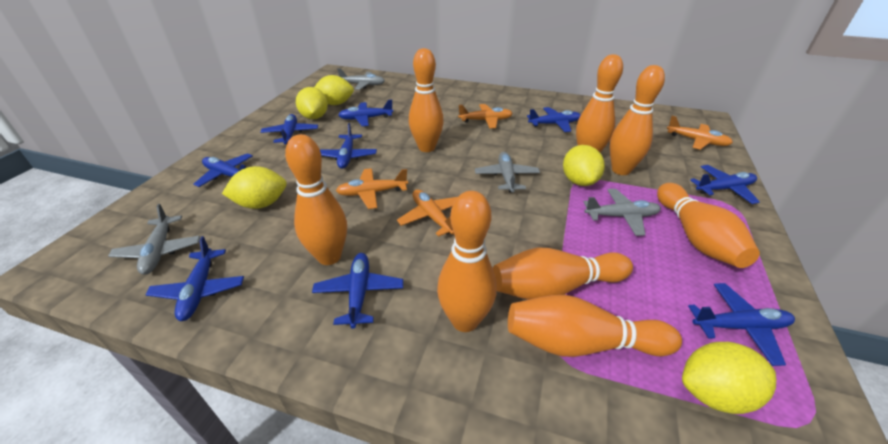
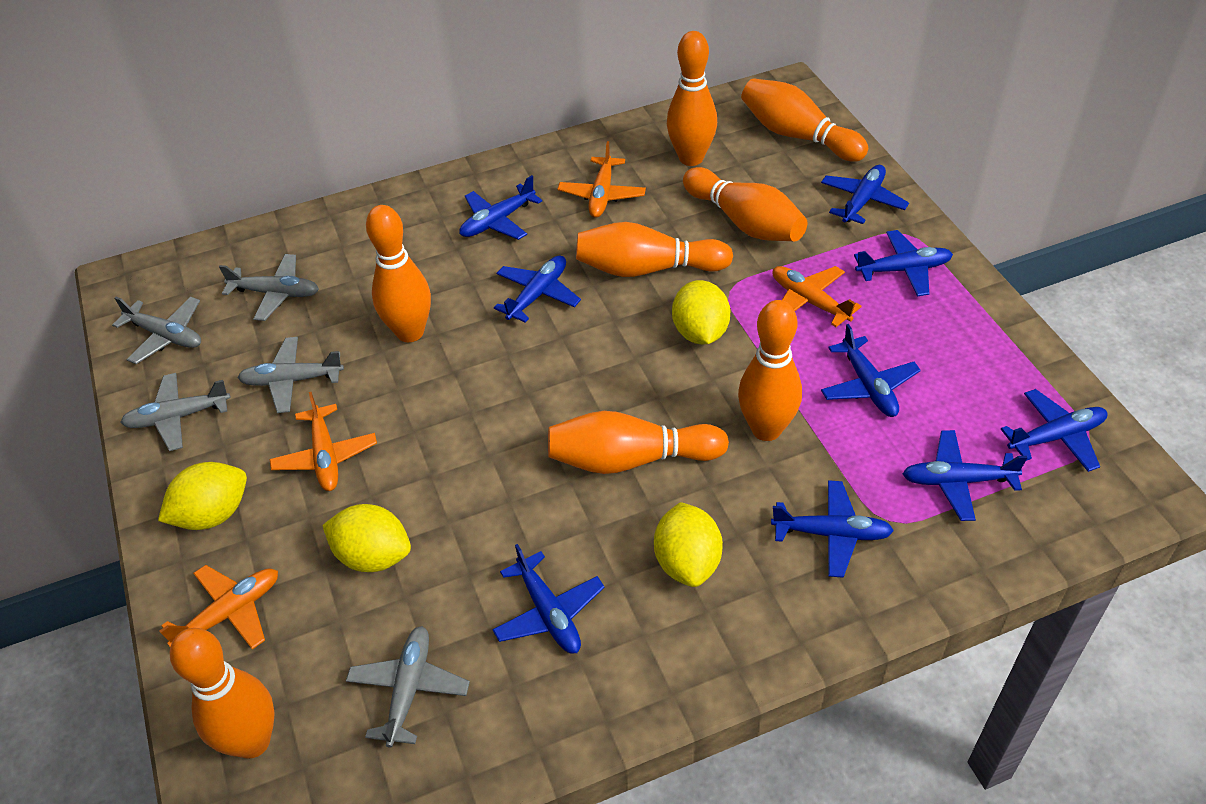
grey plane: [108,204,200,275] [337,68,385,90] [475,152,540,192] [584,189,661,236] = 4 -> [112,297,201,364] [120,373,231,451] [219,254,319,321] [237,337,344,413] [346,626,470,747] = 5
yellow lemon: [222,166,287,209] [296,87,328,119] [314,75,354,105] [563,145,605,186] [682,342,776,414] = 5 -> [158,462,247,530] [322,504,411,572] [654,502,723,587] [672,280,730,344] = 4

